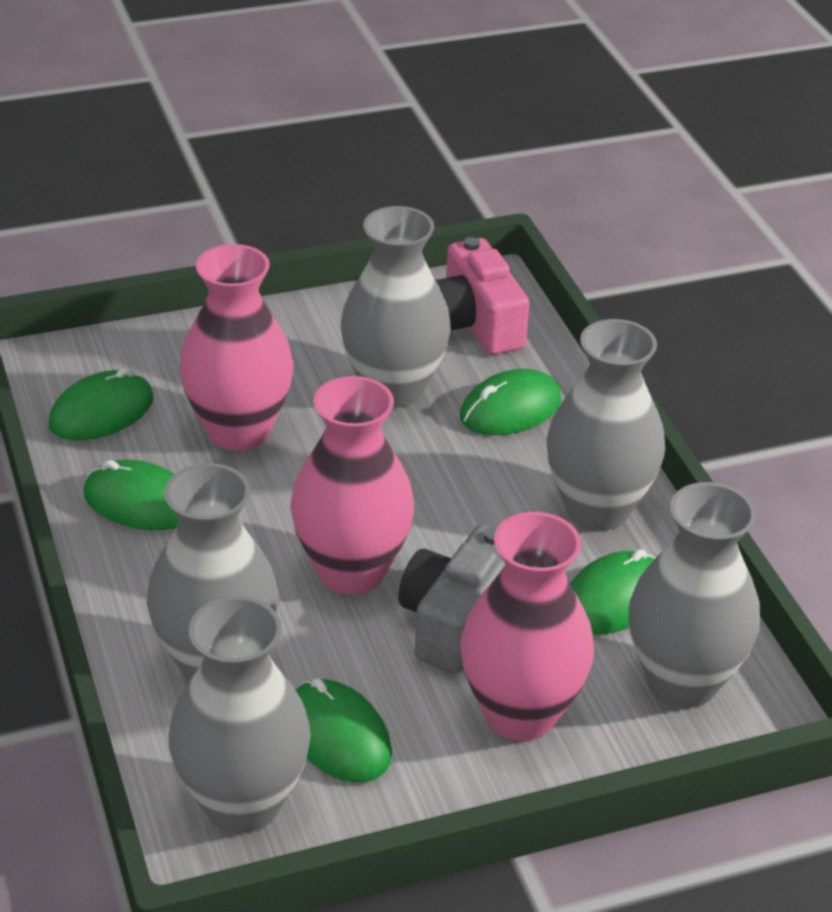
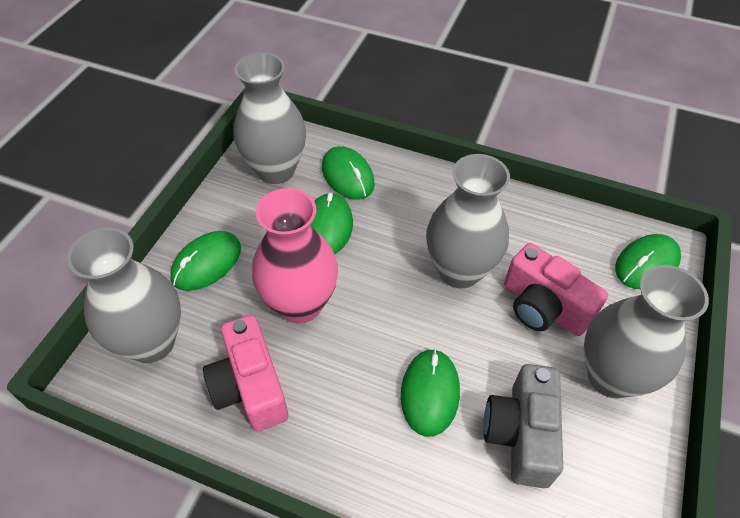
grey vase: [147,463,278,681] [168,596,311,833] [341,206,451,408] [546,319,665,531] [629,482,760,708] = 5 -> [67,228,181,363] [234,52,306,184] [426,154,510,288] [584,265,709,399] = 4
pink camera: [436,237,529,355] = 1 -> [203,315,288,431] [504,243,608,336] = 2
pink vase: [179,244,294,451] [290,376,414,594] [460,512,594,741] = 3 -> [252,188,338,324] = 1

